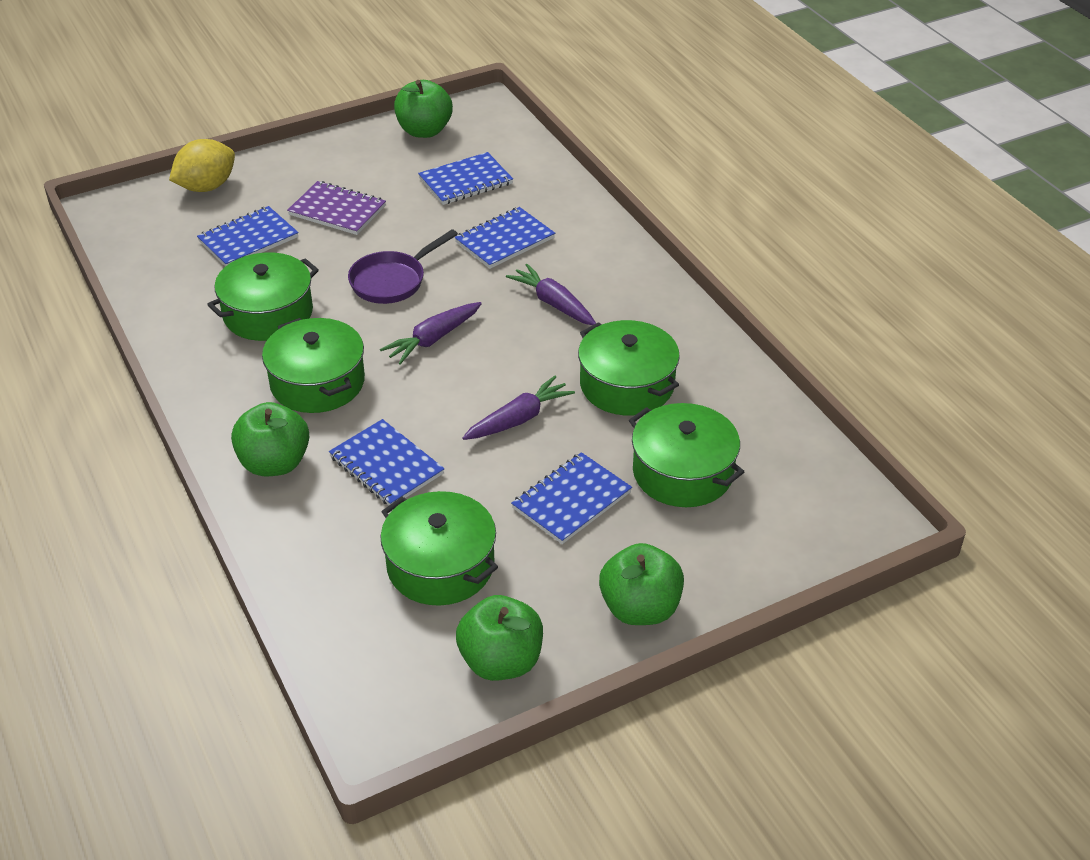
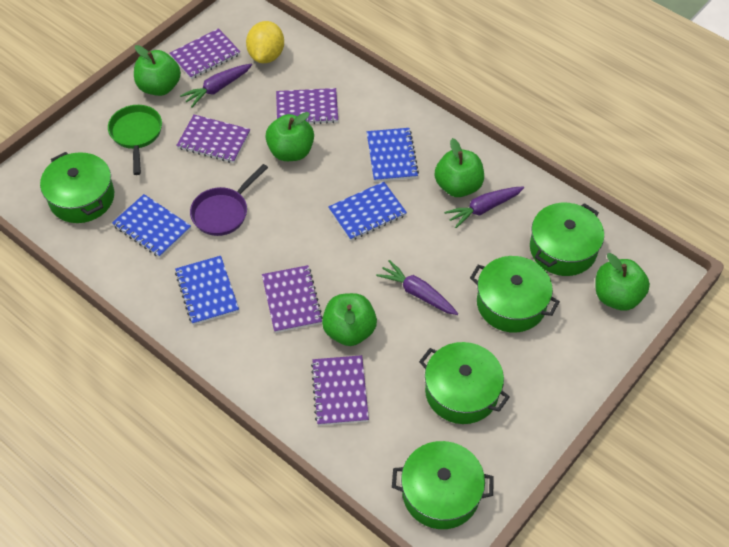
blue notebook: [197,206,299,267] [329,419,444,505] [418,152,513,205] [454,207,555,269] [511,452,632,544] = 5 -> [112,194,191,258] [175,256,239,325] [328,182,407,241] [367,128,419,182] = 4
green apple: [231,402,309,476] [394,80,453,138] [456,595,543,681] [599,543,684,625] = 4 -> [134,45,181,96] [265,112,314,161] [322,293,377,346] [435,138,484,197] [595,253,650,311] = 5
green pan: none = 0 -> [108,105,162,175] = 1
purple notebook: [287,181,386,235] = 1 -> [170,28,240,79] [176,115,250,163] [262,265,323,333] [276,88,338,124] [311,355,369,426] = 5

